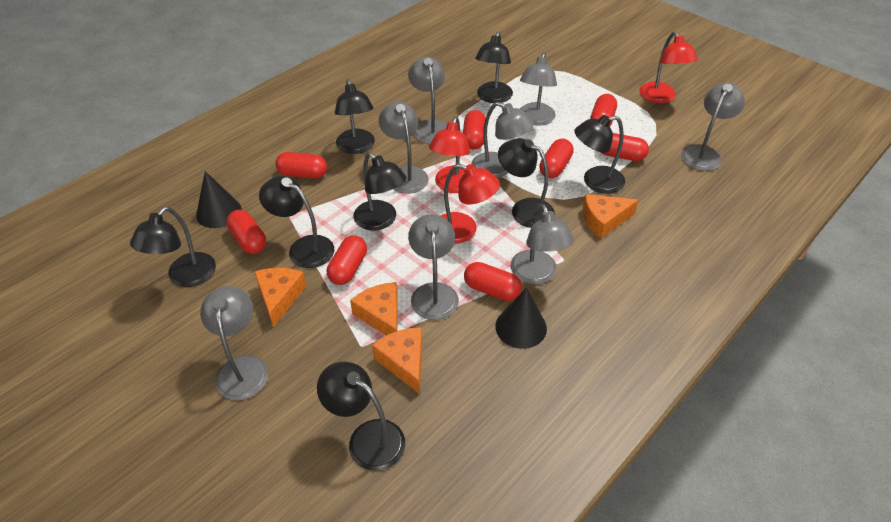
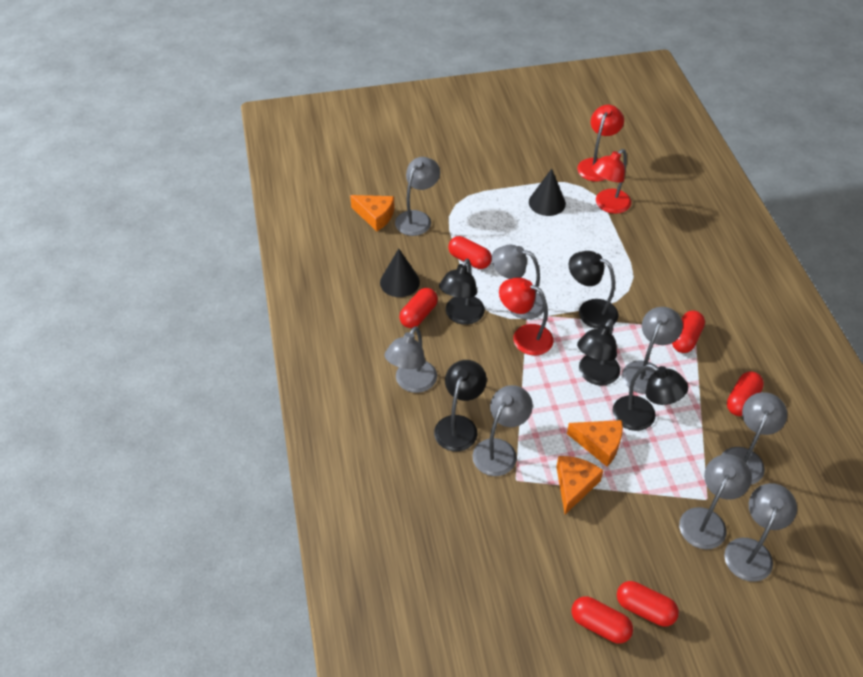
black lamp: [130,207,216,287] [259,176,334,268] [317,361,405,471] [335,79,375,154] [353,152,406,231] [475,31,513,103] [498,138,555,228] [574,115,625,194] = 8 -> [434,360,487,451] [439,259,485,325] [569,251,618,329] [577,319,620,386] [612,364,688,431] = 5
orange cheese: [254,268,306,327] [350,282,398,336] [372,327,422,393] [582,194,639,239] = 4 -> [350,195,395,231] [556,456,604,514] [567,420,623,467] = 3
red capsule: [226,210,266,254] [275,152,327,179] [327,235,367,285] [463,110,486,150] [464,262,522,301] [539,139,574,178] [590,94,617,127] [601,133,649,161] = 8 -> [399,288,438,328] [448,236,492,269] [572,597,633,644] [617,581,679,627] [672,311,705,353] [727,371,764,416] = 6

